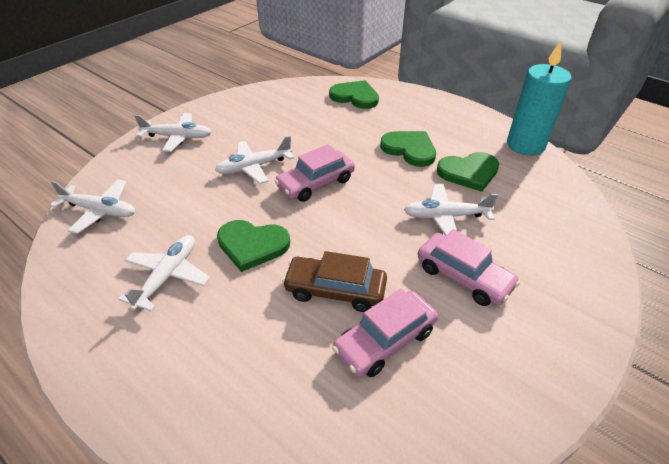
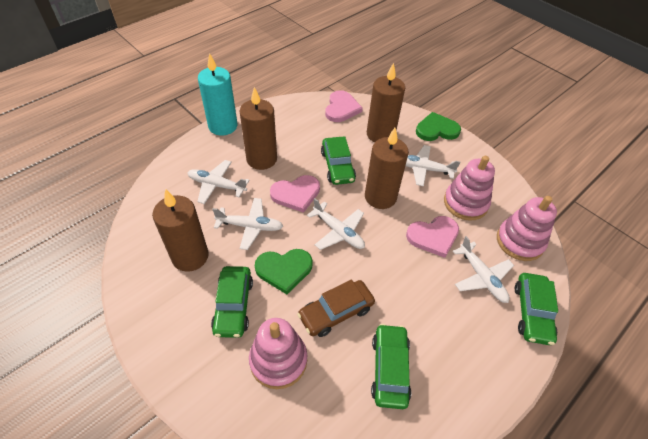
brown candle: none = 0 -> [152,189,209,272] [240,87,277,170] [365,128,409,209] [367,63,405,142] = 4
green car: none = 0 -> [211,266,253,338] [321,136,356,185] [371,324,411,409] [515,273,558,345] = 4
green heart: [217,220,290,272] [329,80,379,109] [380,131,436,167] [437,152,499,192] = 4 -> [255,249,313,294] [416,112,461,141] = 2
pink car: [275,144,355,202] [332,289,438,377] [418,229,520,306] = 3 -> none = 0
pink heart: none = 0 -> [270,175,320,213] [325,90,363,122] [406,216,459,258] = 3
pink stacking toy: none = 0 -> [249,318,307,389] [444,156,495,221] [497,196,557,261] = 3

